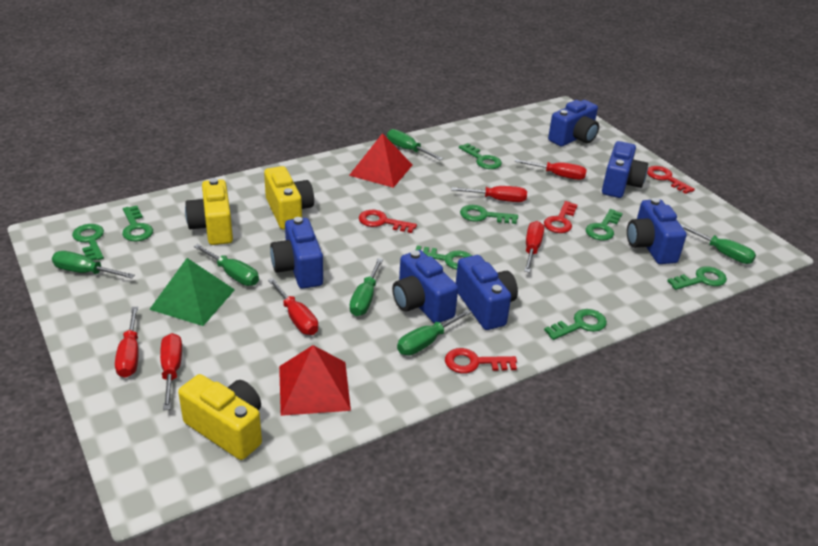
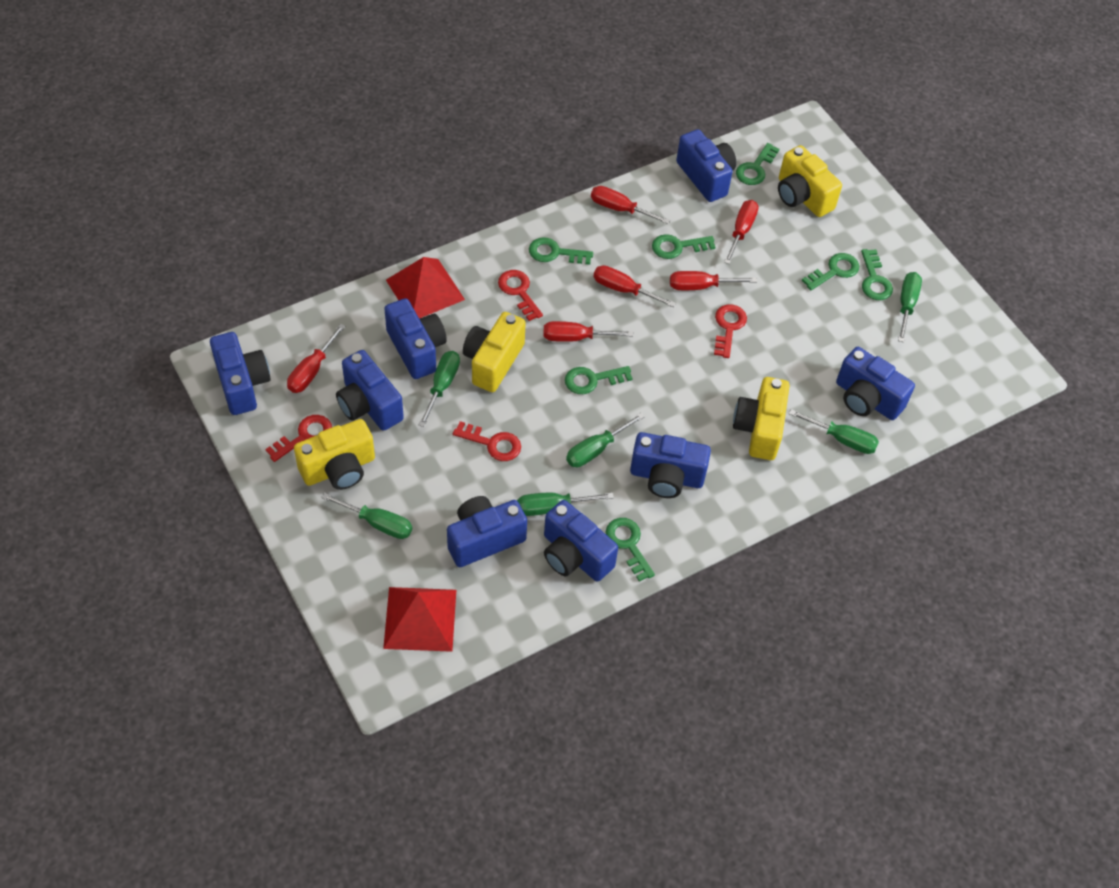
blue camera: [270,217,323,289] [392,250,458,324] [456,255,518,330] [548,100,599,146] [602,141,648,198] [627,198,687,264] = 6 -> [210,332,271,415] [336,350,404,431] [384,298,447,379] [447,496,527,567] [544,500,618,582] [630,432,711,498] [676,129,737,202] [836,347,915,420] = 8
green key: [72,224,104,260] [122,206,153,241] [416,245,472,270] [459,143,502,169] [460,205,518,224] [544,309,607,340] [586,209,623,241] [667,266,727,290] = 8 -> [529,237,593,265] [565,366,633,394] [605,518,655,581] [652,234,715,259] [736,143,780,185] [802,253,859,290] [861,249,893,300] = 7
green pyramid: [149,258,235,326] = 1 -> none = 0
yellow camera: [178,374,262,460] [185,178,233,245] [264,166,314,229] = 3 -> [294,419,375,490] [463,312,526,392] [733,377,790,460] [778,145,842,217] = 4

